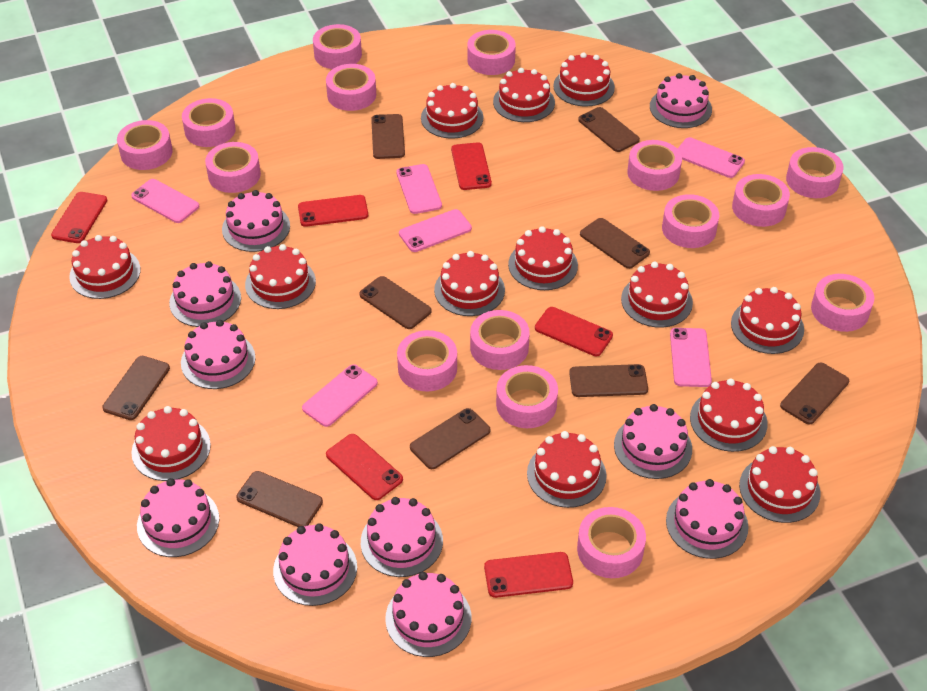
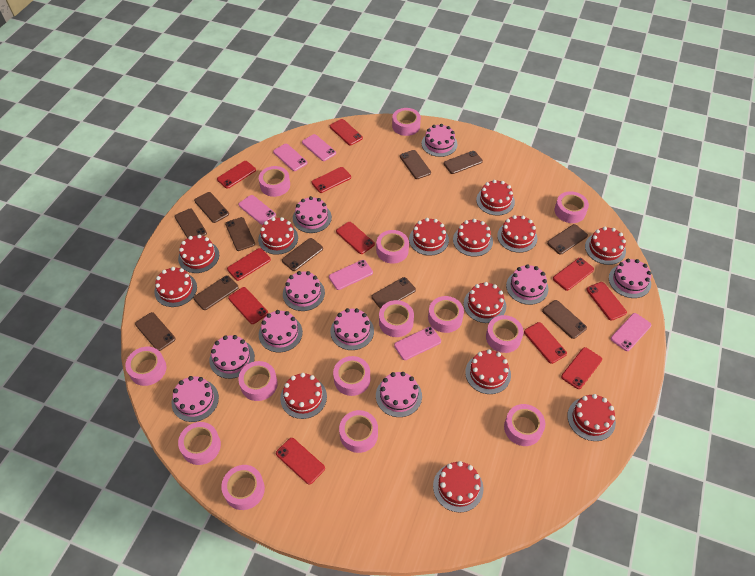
brown phone: [102,356,170,420] [236,471,323,527] [359,276,432,329] [371,114,405,159] [410,408,490,469] [569,364,648,397] [578,107,640,152] [580,218,650,269] [780,363,849,424] = 9 -> [135,312,176,351] [174,209,207,238] [194,192,229,223] [194,275,239,310] [225,217,255,251] [282,238,323,271] [372,277,416,309] [400,150,431,179] [444,151,483,174] [542,300,587,339] [547,224,588,255] = 11
pink tape: [117,120,173,170] [182,98,236,147] [205,142,261,193] [313,24,362,69] [326,64,376,111] [397,330,457,391] [467,30,516,75] [470,310,530,370] [496,365,558,428] [577,507,646,578] [627,140,682,191] [662,194,719,248] [732,174,790,227] [786,147,844,198] [811,274,874,332] = 15 -> [125,347,166,386] [178,422,221,465] [221,465,265,510] [238,361,278,401] [259,166,290,197] [333,356,370,396] [339,410,378,453] [376,230,409,264] [379,300,414,337] [392,108,421,136] [428,296,464,333] [486,315,524,353] [504,404,545,446] [555,191,589,223] = 14
red phone: [51,192,108,243] [298,195,368,227] [326,434,403,500] [451,142,492,190] [484,552,573,598] [535,307,613,356] = 6 -> [217,161,256,189] [227,248,271,281] [228,287,268,324] [276,438,325,485] [312,167,351,193] [330,119,363,145] [336,222,375,254] [524,322,567,364] [553,258,594,291] [561,347,602,389] [586,282,627,321] = 11

